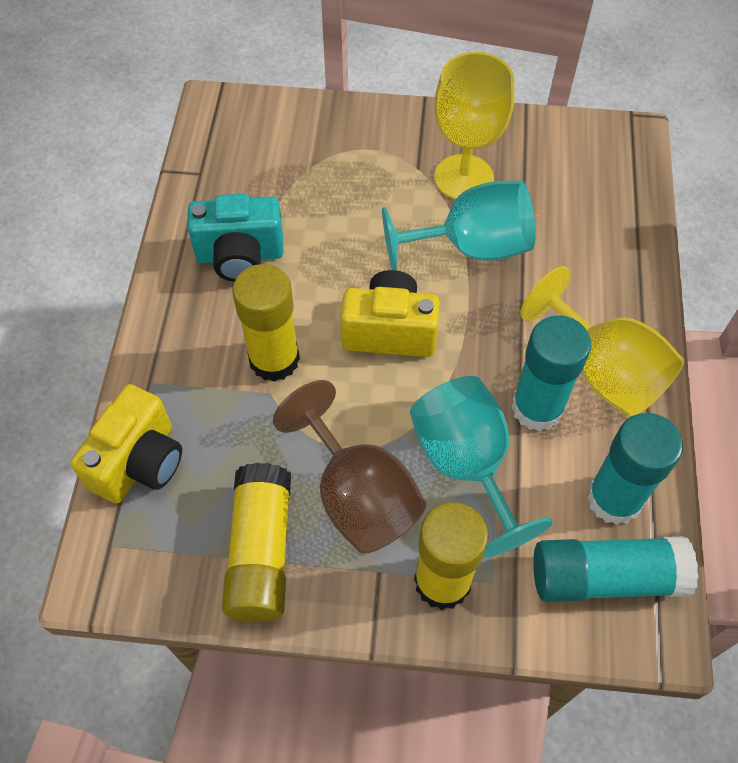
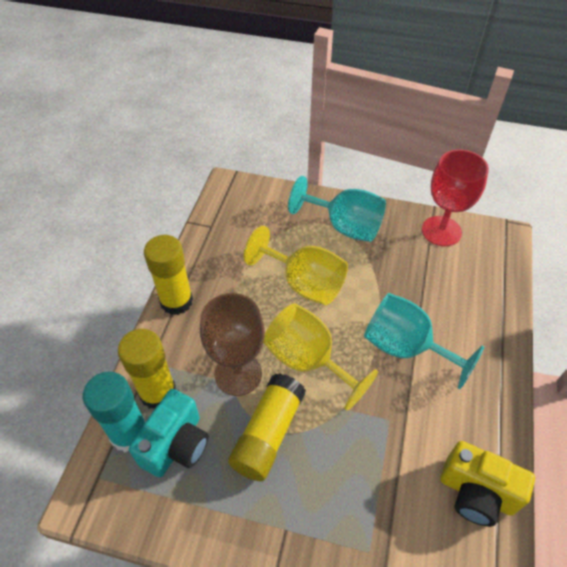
red goblet: none = 0 -> [422,150,489,246] = 1
turquoise glue stick: [511,315,591,432] [533,536,698,602] [587,413,683,525] = 3 -> [83,372,146,452] = 1
yellow camera: [70,384,182,504] [341,270,440,357] = 2 -> [441,441,535,527] = 1

